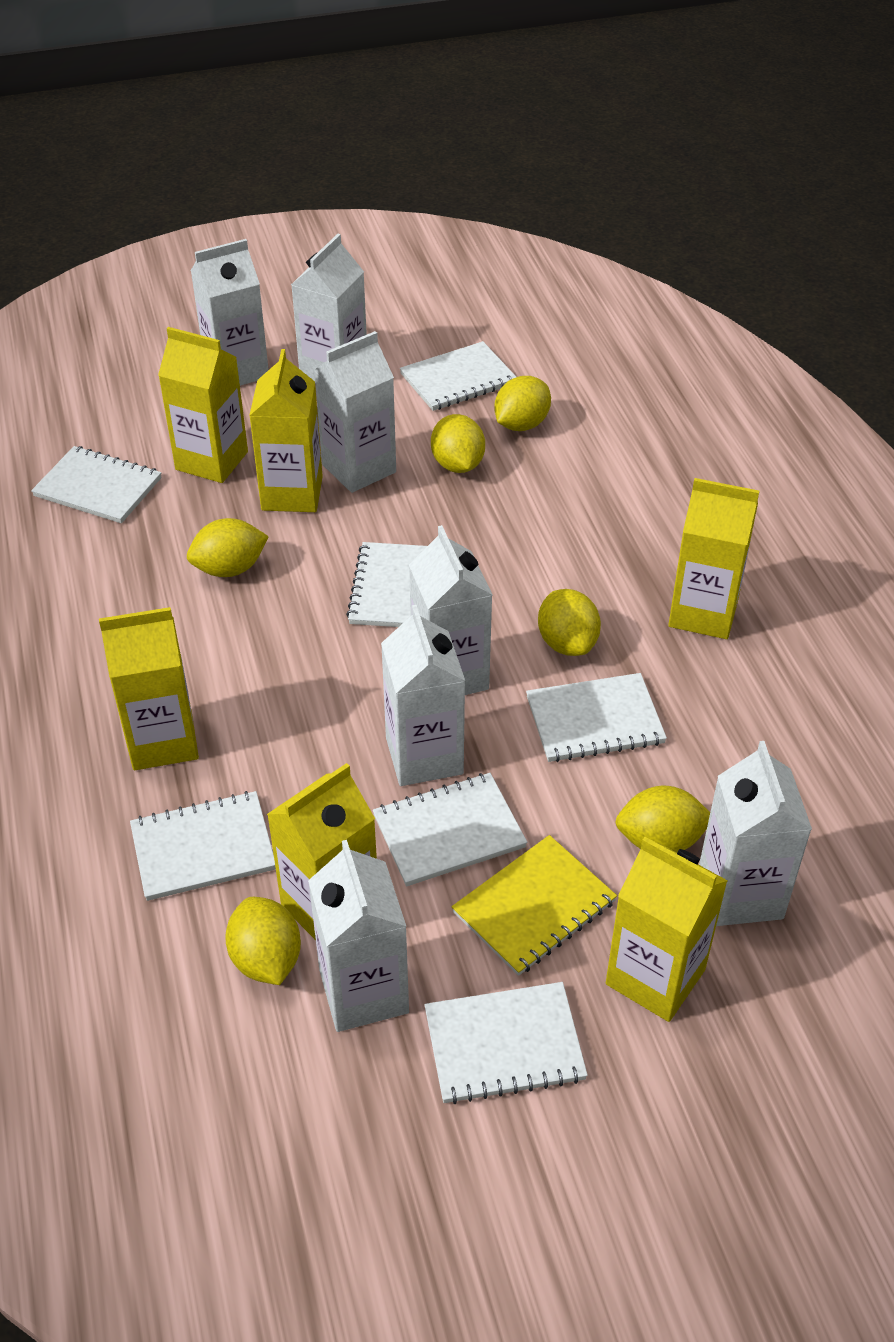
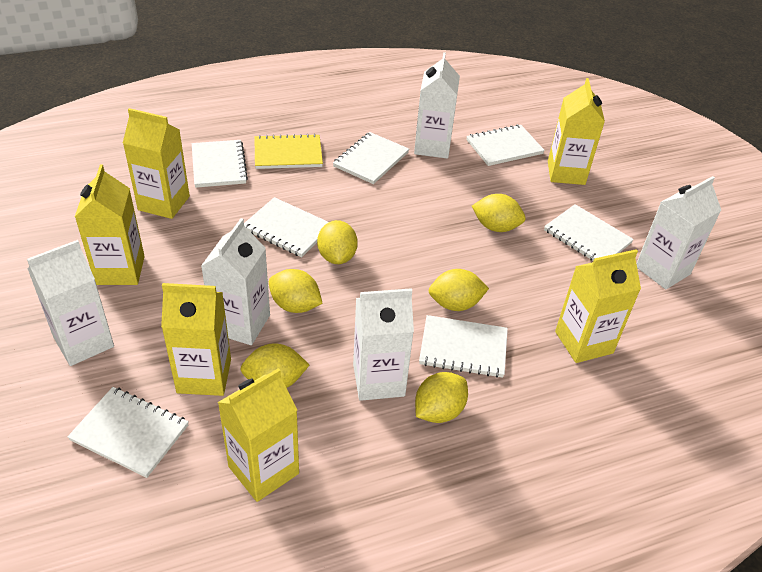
white carton: [191,239,269,386] [291,234,367,381] [308,840,409,1032] [314,331,396,493] [381,605,465,786] [409,525,493,695] [699,741,812,926] = 7 -> [27,240,114,366] [201,218,270,345] [353,288,414,401] [414,52,460,159] [636,176,721,289] = 5

